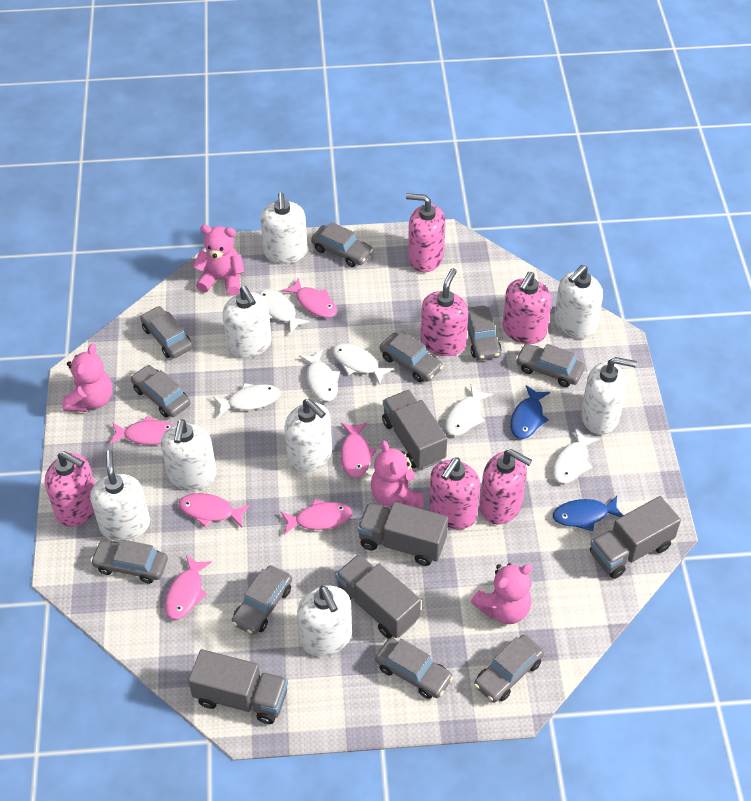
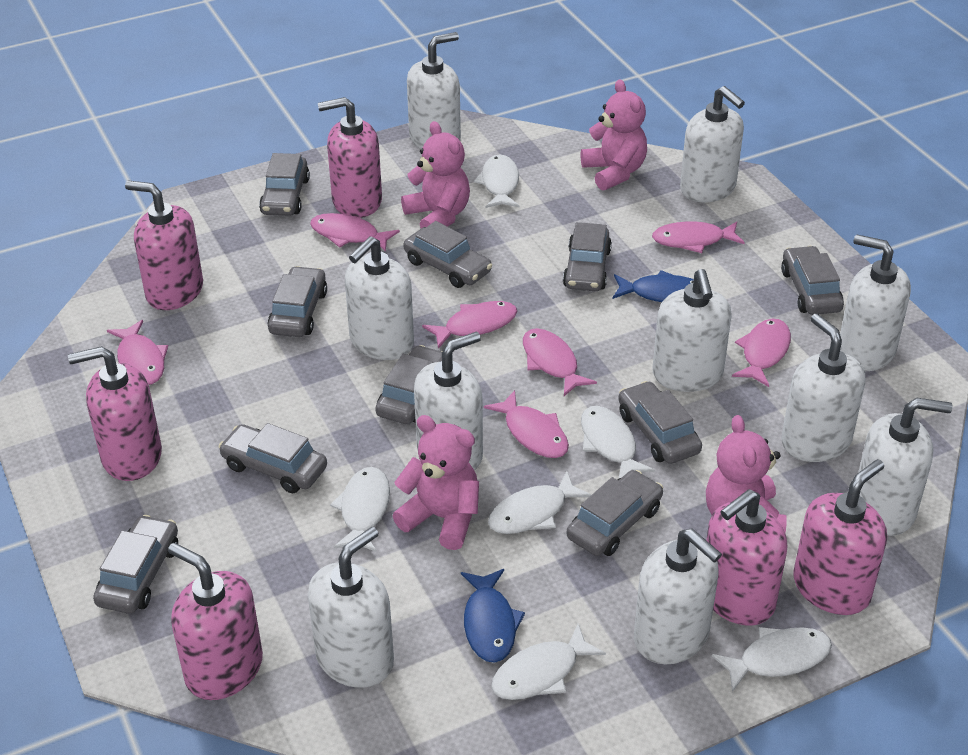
grey truck: [188,649,288,724] [335,554,421,638] [357,502,448,566] [382,390,447,470] [590,496,681,579] = 5 -> none = 0
pink fish: [109,416,174,445] [165,555,212,620] [179,493,250,528] [280,499,352,535] [281,277,337,318] [340,422,377,478] = 6 -> [107,320,168,385] [310,213,400,252] [422,301,517,349] [484,390,569,458] [523,328,597,396] [652,221,745,253] [732,319,791,387] = 7
white soap dispenser: [90,450,150,541] [161,419,217,490] [223,286,272,358] [260,193,307,264] [284,399,332,473] [297,586,352,656] [554,265,603,339] [581,357,637,435] = 8 -> [308,527,394,688] [345,236,414,360] [407,32,461,149] [414,332,483,471] [634,528,722,664] [652,269,732,392] [680,86,745,202] [781,314,865,462] [840,234,911,371] [858,398,952,536] = 10

